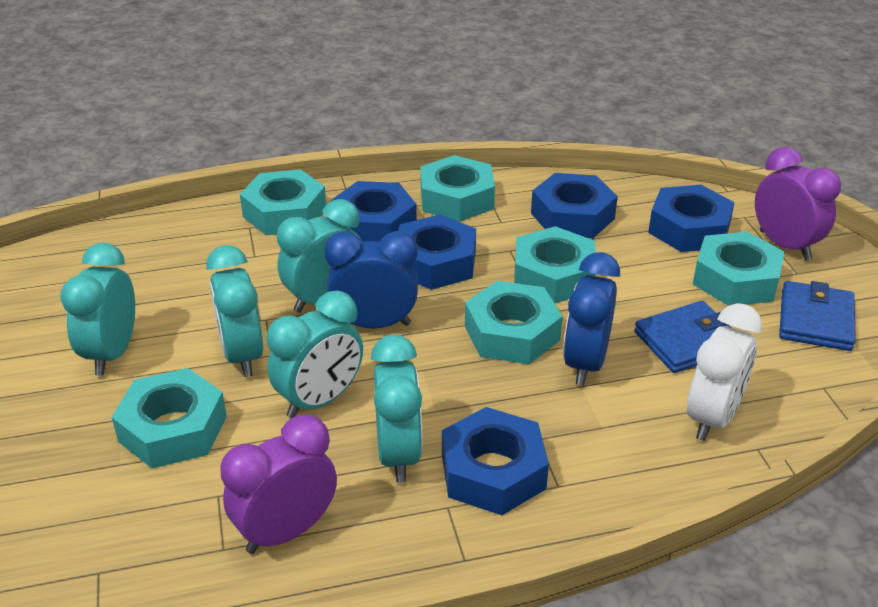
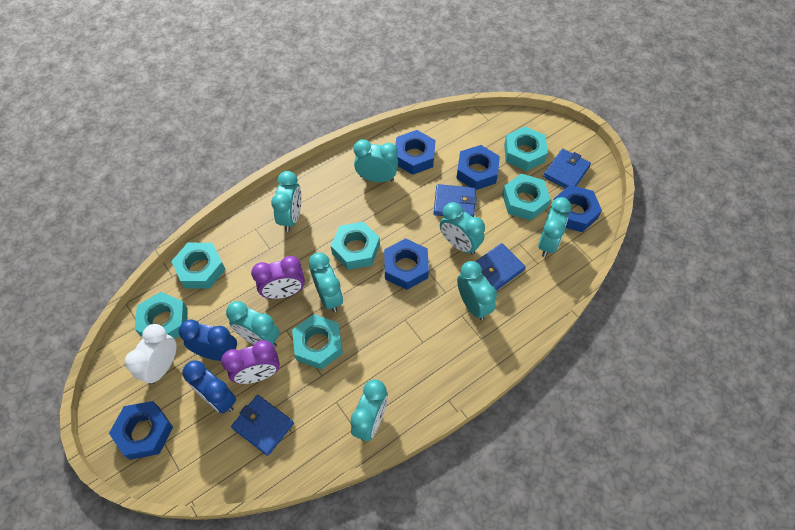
blue wallet: [634,301,732,373] [779,281,856,351] = 2 -> [231,395,294,456] [434,184,477,217] [475,243,526,291] [543,148,591,189] = 4
turquoise clock: [60,243,135,376] [206,245,263,377] [266,291,363,418] [277,199,362,313] [371,334,423,483] = 5 -> [226,301,280,348] [271,171,302,232] [309,252,343,312] [350,379,388,441] [354,139,398,182] [440,202,485,255] [457,261,497,320] [538,197,572,257] = 8

